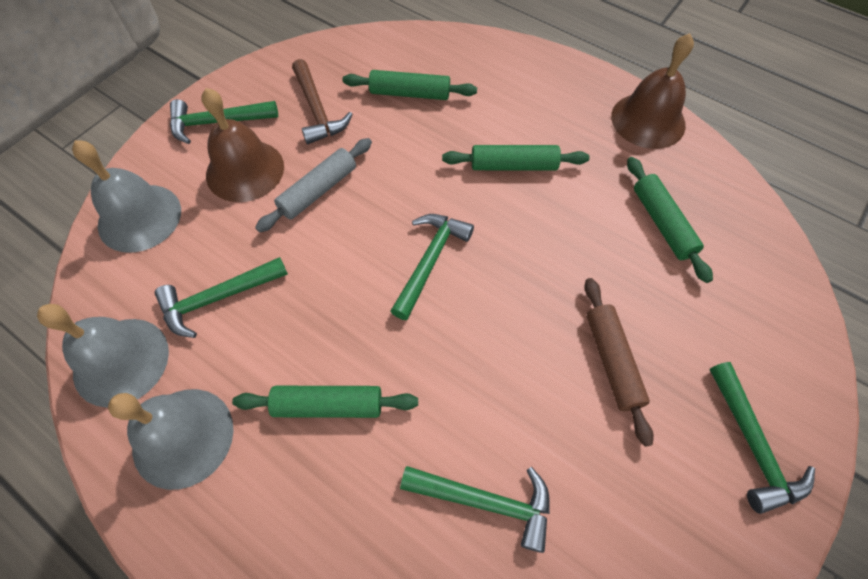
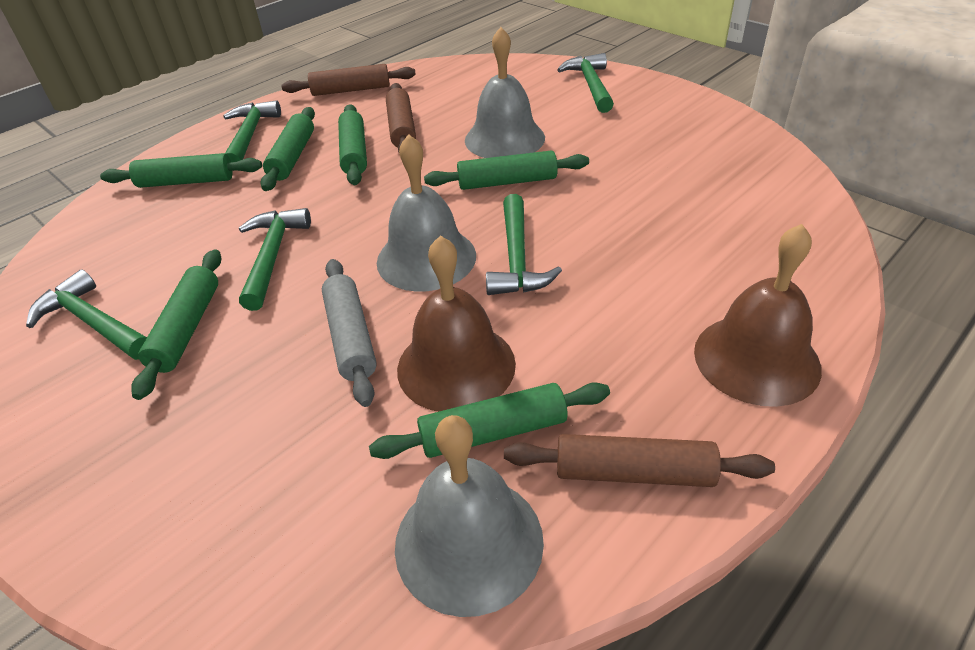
brown hammer: [292,59,353,144] = 1 -> none = 0
brown rolling pin: [584,278,654,447] = 1 -> [281,64,416,96] [386,83,416,152] [504,434,775,487] = 3
green rolling pin: [232,386,418,418] [343,70,477,100] [442,145,590,170] [627,157,713,283] = 4 -> [100,153,262,188] [131,249,221,400] [260,107,315,191] [338,104,367,185] [369,382,610,459] [424,151,589,190] = 6

